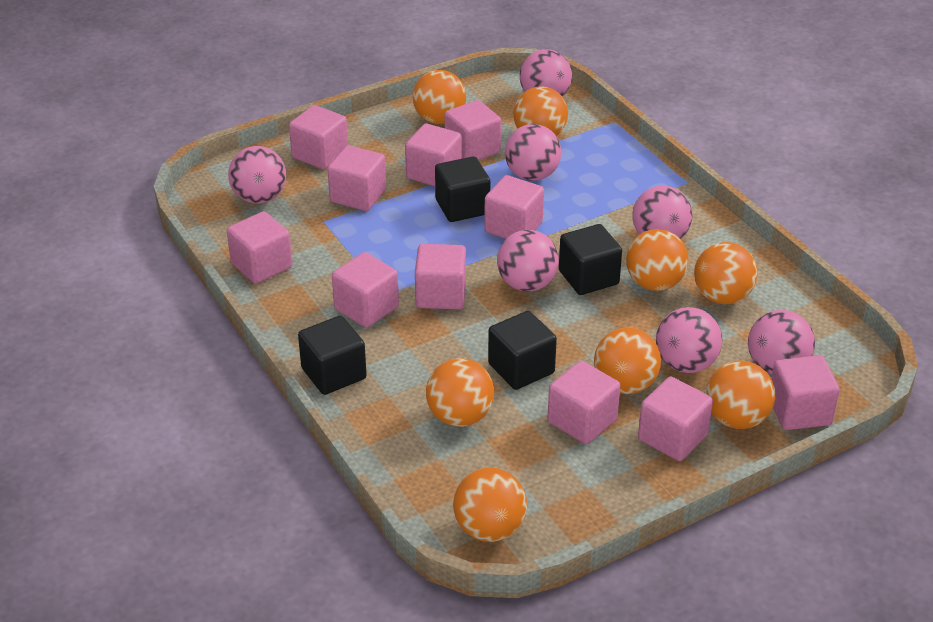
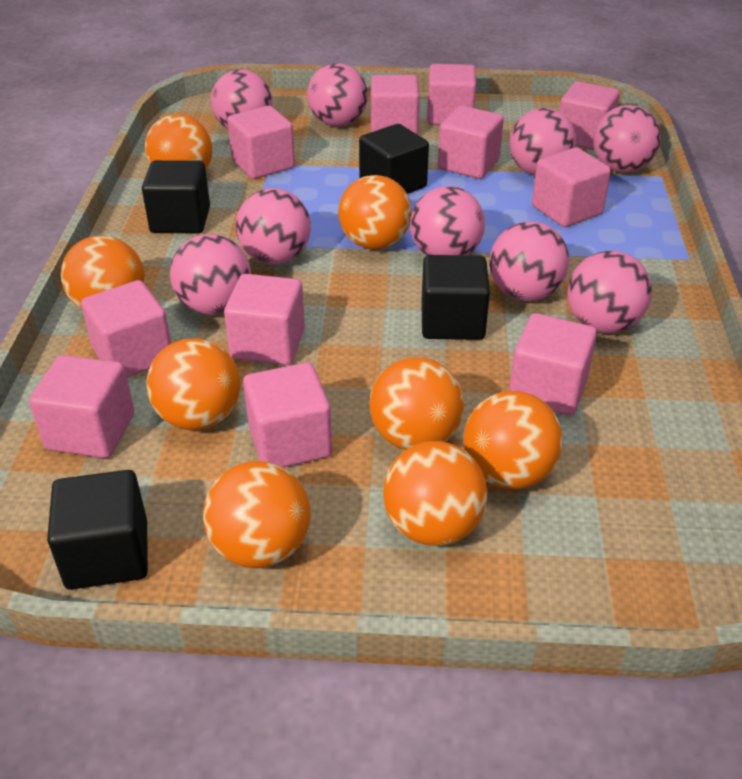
pink ball: [228,146,286,204] [497,230,559,292] [505,124,561,181] [520,49,572,96] [632,186,692,239] [656,307,722,373] [748,310,815,374] = 7 -> [170,234,251,315] [211,69,273,129] [236,188,311,264] [307,63,368,126] [410,186,485,256] [490,221,569,301] [509,108,576,175] [567,251,652,333] [593,105,661,173] = 9

